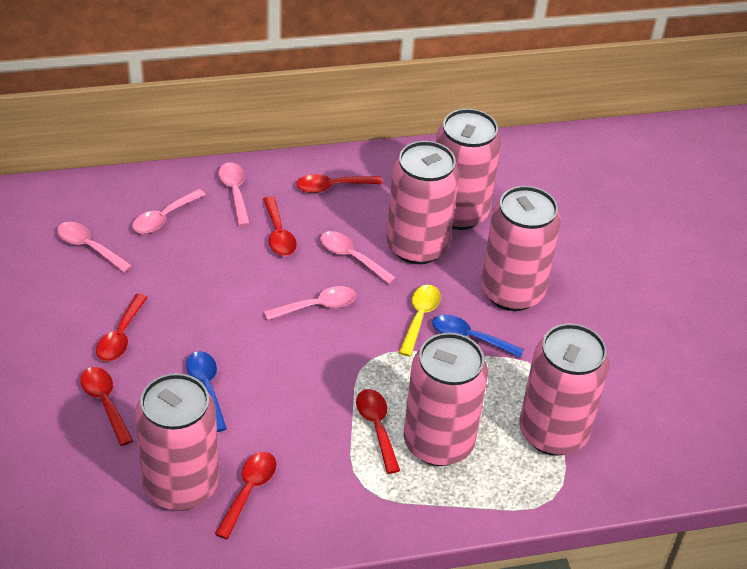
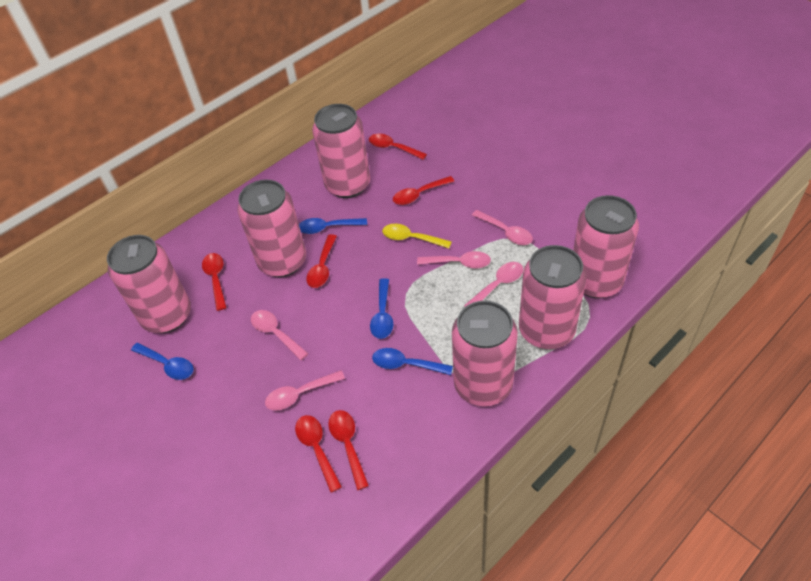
blue spoon: [186,351,227,432] [432,315,524,358] = 2 -> [131,343,194,380] [299,218,367,234] [370,278,393,339] [372,348,453,375] = 4

